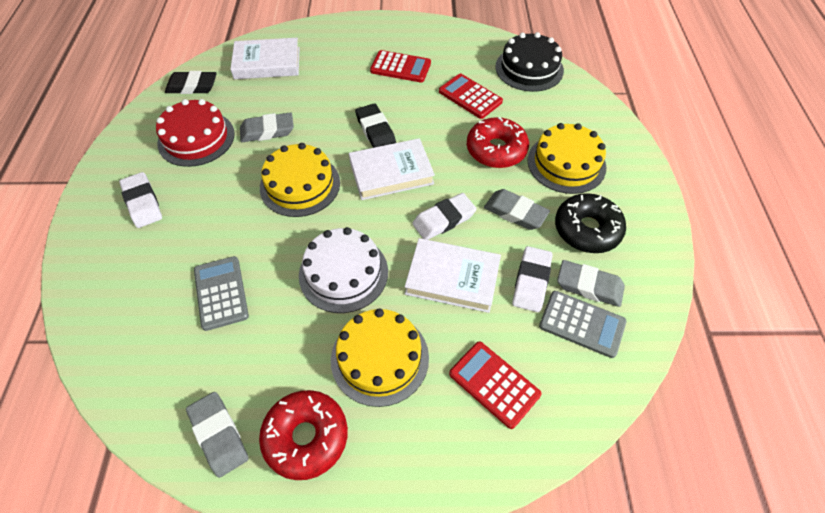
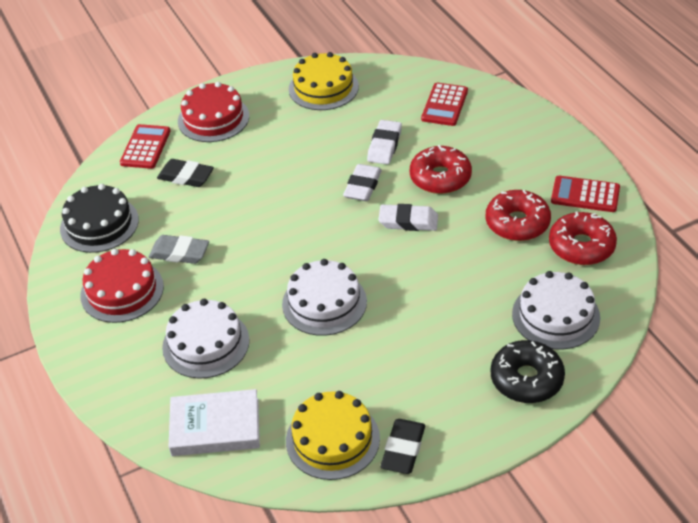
grey calculator: [194,256,249,331] [539,291,627,358] = 2 -> none = 0
grey eraser: [186,392,249,478] [240,112,294,142] [484,189,550,230] [557,260,625,307] = 4 -> [149,235,209,264] = 1
red cake: [156,99,235,167] = 1 -> [80,249,164,323] [178,82,249,142] = 2
red donut: [259,390,348,480] [466,117,529,168] = 2 -> [410,145,472,194] [486,190,551,241] [549,211,617,265] = 3
white book: [230,38,300,79] [349,138,435,200] [405,238,501,313] = 3 -> [169,389,260,456] = 1
white cake: [299,227,388,313] = 1 -> [162,299,249,379] [282,259,367,336] [512,271,600,350] = 3
yellow cake: [260,143,340,217] [331,309,429,407] [528,123,606,194] = 3 -> [286,391,380,480] [289,52,359,110] = 2

